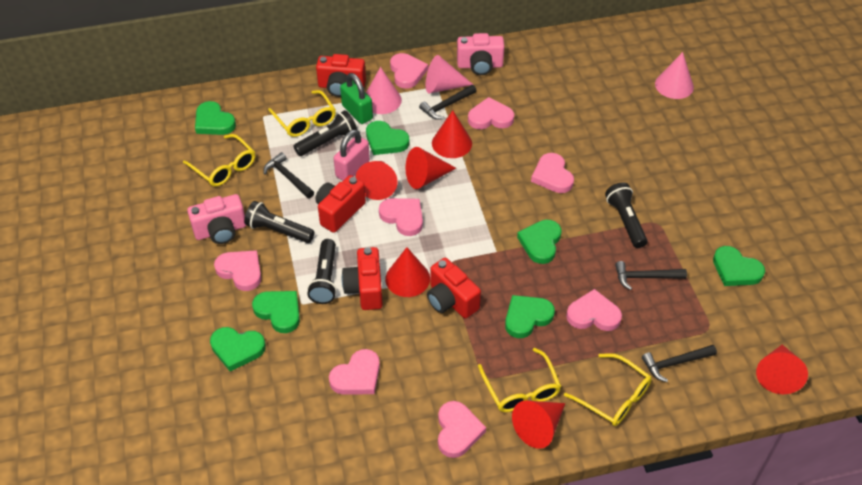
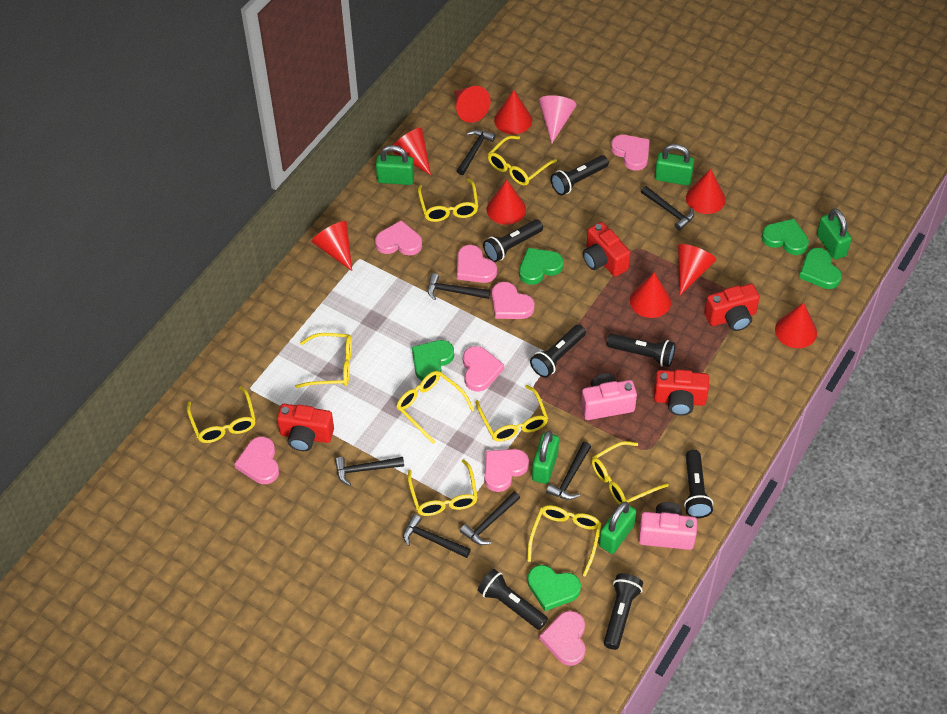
black flashlight: [244,201,314,243] [293,110,357,156] [307,239,337,304] [605,182,647,248] = 4 -> [478,569,548,630] [483,219,543,262] [530,325,586,378] [551,155,609,195] [604,573,643,650] [606,333,675,367] [684,450,713,518] = 7
black hammer: [263,152,314,198] [419,85,476,120] [615,261,687,290] [642,345,717,382] = 4 -> [335,457,404,486] [403,514,471,558] [428,273,490,300] [457,130,496,175] [460,491,520,545] [546,442,591,500] [641,186,694,230] = 7
green heart: [195,101,236,135] [210,327,266,371] [252,291,300,333] [366,121,409,155] [505,295,555,338] [517,220,561,264] [713,246,765,286] = 7 -> [412,340,454,381] [519,248,563,285] [527,565,581,611] [761,219,809,255] [799,248,842,289] = 5
green padlock: [340,73,373,124] = 1 -> [376,145,414,185] [532,431,559,484] [599,502,636,554] [654,144,694,185] [817,208,852,260] = 5
pink cone: [366,67,402,114] [426,55,473,93] [655,52,694,99] = 3 -> [539,95,577,143] = 1
pink padlock: [334,129,370,181] = 1 -> none = 0
red cone: [355,161,398,200] [385,247,430,297] [406,147,456,189] [432,110,472,158] [512,401,565,449] [756,345,808,394] = 6 -> [311,221,352,271] [392,128,431,175] [454,86,490,123] [487,180,526,225] [494,90,532,134] [630,272,671,318] [678,244,716,295] [686,169,726,214] [775,303,817,348] = 9
yellow glasses: [183,134,255,187] [268,90,336,137] [478,348,561,412] [564,353,652,426] = 4 -> [187,386,256,443] [295,333,352,388] [396,371,474,444] [407,459,478,516] [418,179,479,222] [475,385,548,442] [488,135,557,185] [527,505,601,577] [592,441,669,505] = 9

